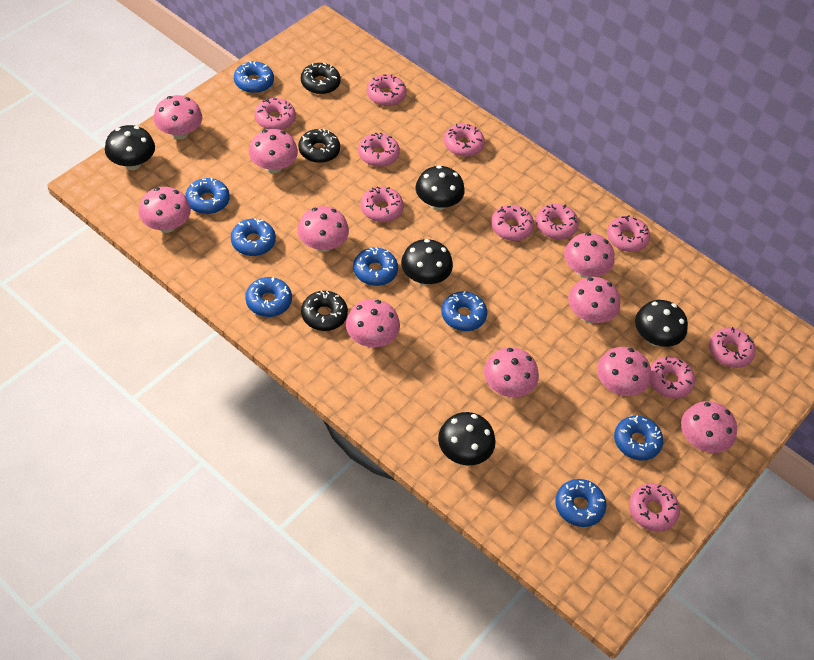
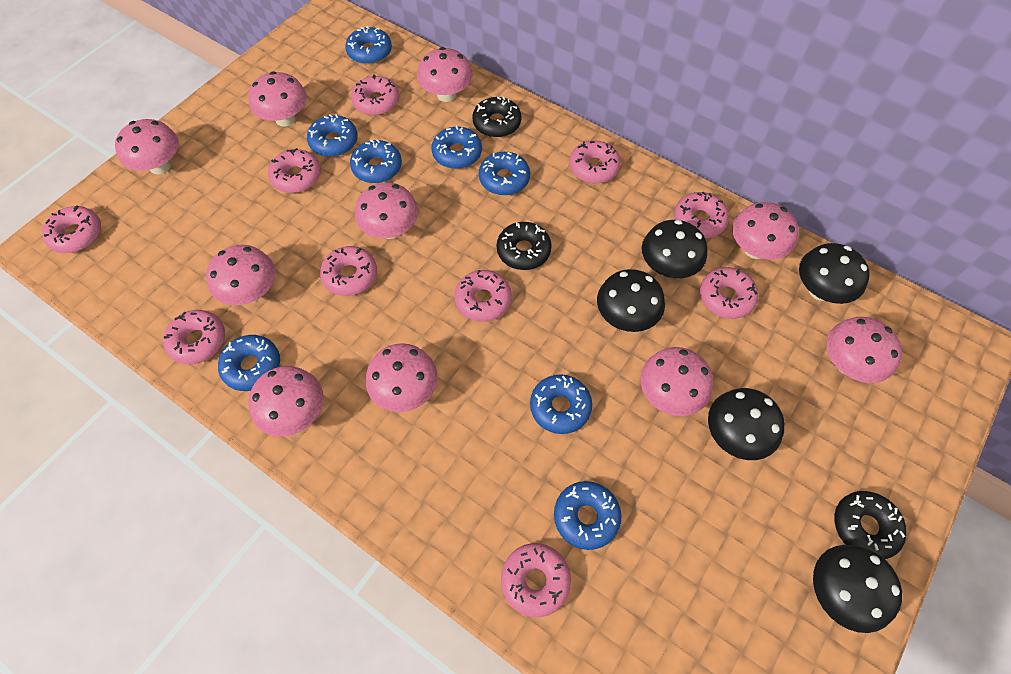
pink donut: [254,98,296,130] [358,133,400,167] [360,186,404,222] [367,74,407,106] [444,124,485,157] [491,205,534,241] [536,204,579,239] [607,215,650,252] [629,483,680,532] [650,356,695,398] [709,327,756,368] = 11 -> [42,205,101,253] [163,310,225,364] [268,148,321,193] [320,246,377,296] [351,74,399,115] [454,270,512,322] [501,543,571,617] [569,140,621,183] [674,191,729,238] [700,267,759,319] = 10

